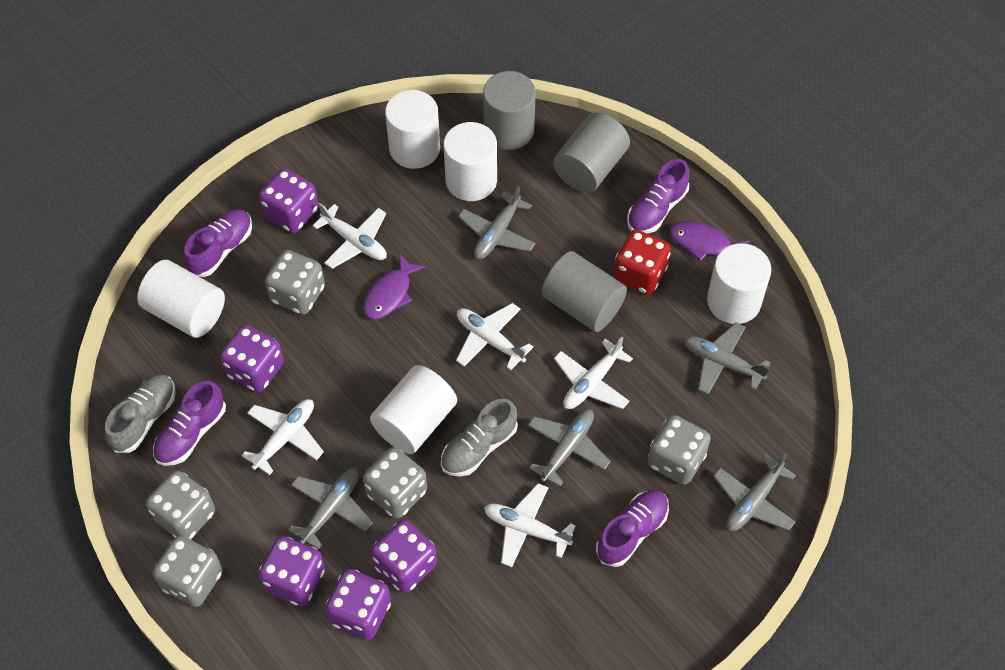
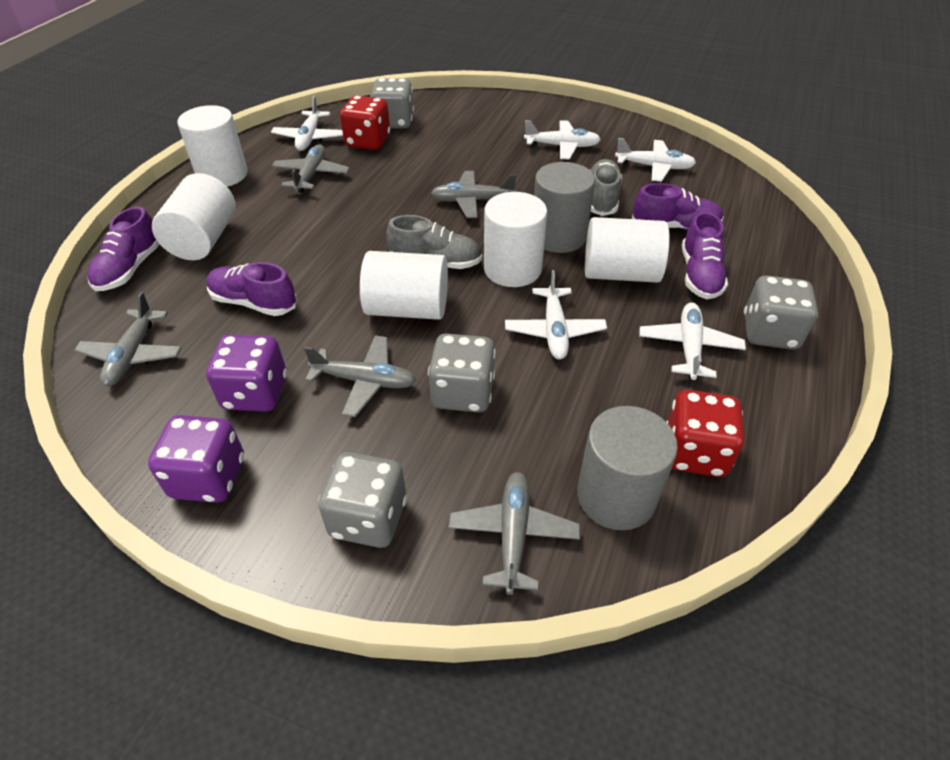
grey cylinder: [483,71,536,150] [542,251,627,332] [553,112,630,193] = 3 -> [534,162,595,253] [577,406,678,530] = 2
grey dice: [146,470,215,539] [153,535,223,607] [265,250,325,315] [363,447,427,519] [648,415,711,485] = 5 -> [318,452,407,548] [370,78,414,129] [428,333,496,413] [744,276,818,350] = 4
purple dice: [220,325,284,392] [259,168,318,233] [259,536,325,606] [326,569,391,640] [371,520,437,593] = 5 -> [148,415,244,503] [206,334,287,412] = 2
purple fish: [363,254,426,320] [670,221,750,261] = 2 -> none = 0
red dice: [614,230,671,295] = 1 -> [340,96,390,150] [666,390,744,477] = 2

